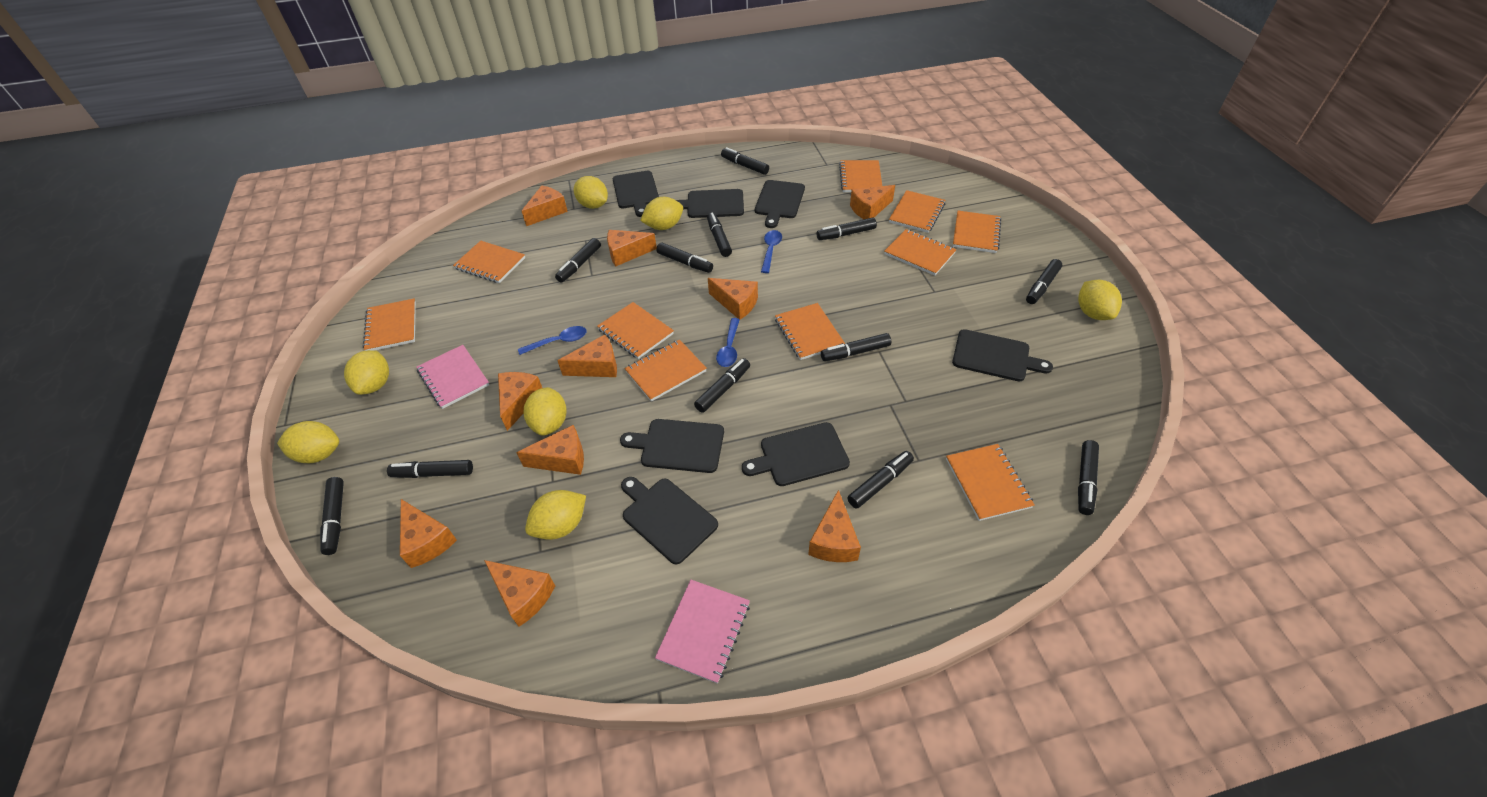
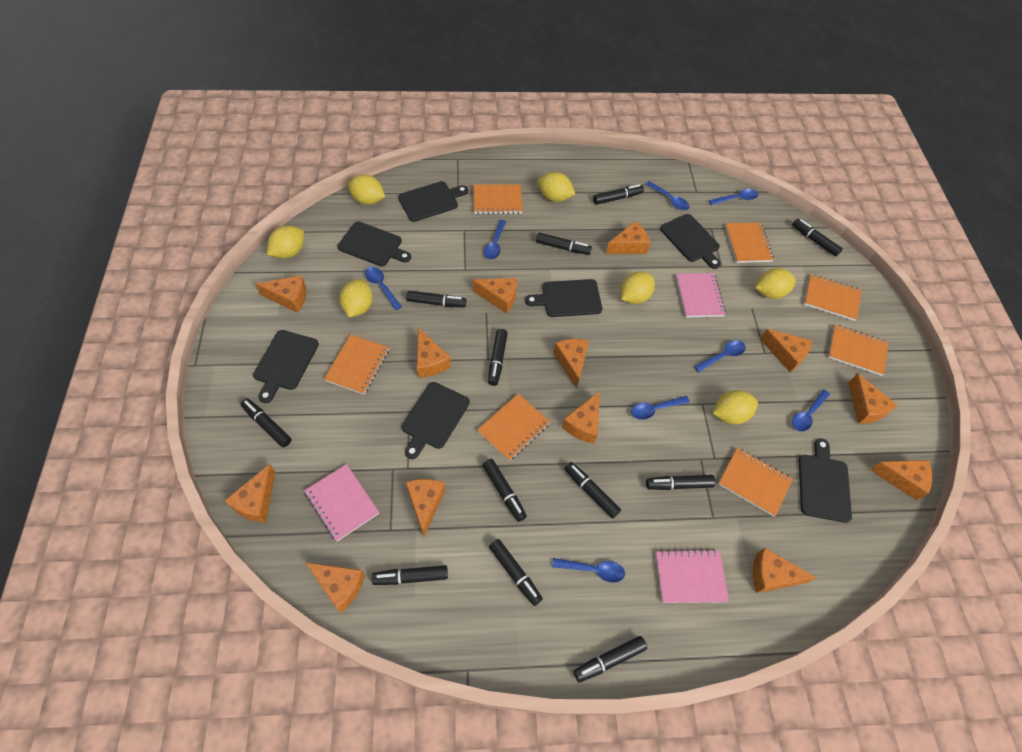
blue spoon: [518,326,587,355] [716,318,740,367] [761,230,782,273] = 3 -> [365,267,402,310] [484,220,506,259] [552,558,625,583] [631,396,690,420] [645,181,689,210] [694,340,746,372] [709,189,758,205] [792,389,830,432] = 8
orange cheese: [400,499,457,568] [484,560,555,627] [498,372,542,431] [516,425,584,475] [522,186,568,226] [557,335,617,377] [607,230,657,266] [708,278,758,320] [808,490,861,562] [850,185,895,219] = 10 -> [224,464,275,523] [256,275,306,313] [305,562,365,613] [405,479,446,537] [417,328,451,378] [473,278,517,314] [553,339,589,388] [562,391,600,443] [606,221,651,254] [753,548,817,593] [760,329,812,372] [848,373,898,424] [870,460,932,501] = 13
orange notebook: [363,299,416,351] [453,241,525,283] [597,302,674,359] [625,340,707,402] [775,303,845,360] [839,160,882,192] [884,229,956,276] [889,190,945,233] [946,444,1035,521] [953,211,1001,253] = 10 -> [324,334,389,395] [473,184,523,214] [477,394,550,461] [718,448,793,517] [725,222,774,263] [804,274,861,321] [828,325,888,376] = 7
pink notebook: [417,345,489,409] [655,580,750,684] = 2 -> [304,464,379,542] [656,549,729,603] [676,273,726,318] = 3

